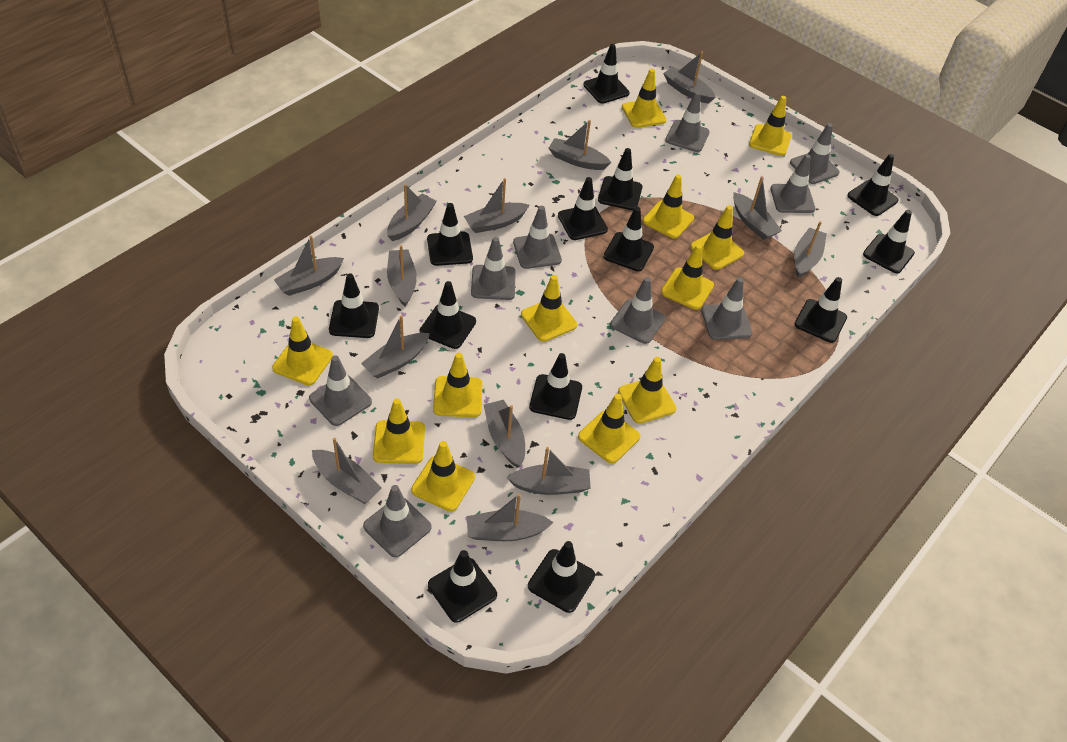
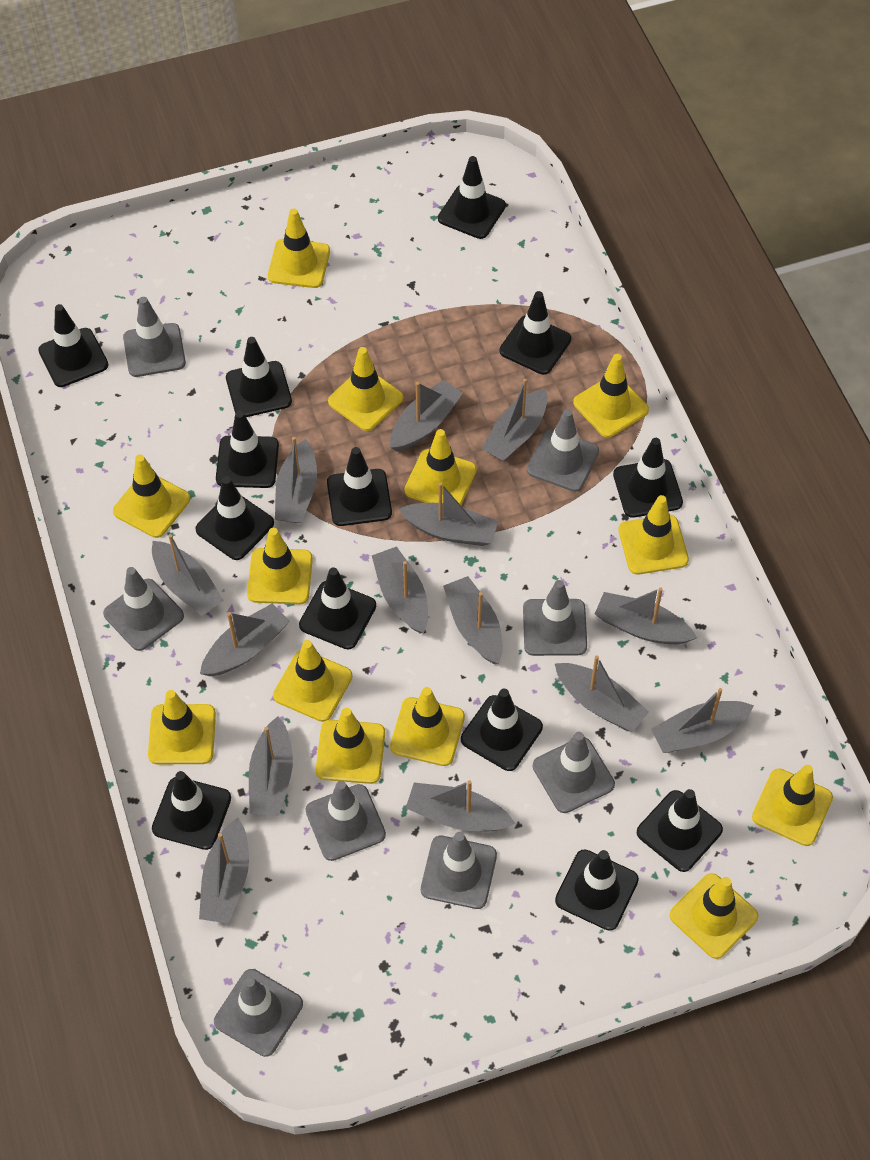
grey boat: [274,235,344,296] [312,438,382,504] [361,315,430,379] [387,184,437,241] [387,245,417,306] [464,178,530,233] [467,494,554,541] [484,400,525,468] [507,447,591,495] [549,120,611,170] [663,52,716,104] [733,177,782,240] [794,221,827,278] = 13 -> [152,534,224,616] [199,818,249,924] [200,603,290,676] [249,716,293,816] [275,437,317,523] [372,546,428,634] [390,380,463,451] [399,482,499,546] [406,780,515,831] [443,576,503,664] [481,379,548,462] [555,655,649,732] [595,587,697,645] [651,688,754,753] = 14
grey traffic cone: [309,355,372,426] [363,485,432,557] [471,237,516,300] [513,206,562,269] [610,277,665,344] [665,91,710,152] [701,278,752,340] [770,154,815,213] [790,123,840,184] = 9 -> [103,567,184,651] [123,297,186,377] [214,969,303,1057] [305,781,386,861] [421,832,497,909] [523,580,587,656] [527,409,599,492] [533,732,615,813] = 8
yellow traffic cone: [272,316,333,385] [373,399,425,464] [411,441,475,512] [433,353,482,417] [521,275,577,342] [578,394,640,463] [618,357,676,424] [622,69,667,128] [643,175,694,239] [661,244,714,310] [690,205,744,270] [749,96,792,156] = 12 -> [113,455,190,538] [148,690,216,764] [247,528,313,604] [268,208,330,288] [273,640,353,722] [316,708,385,784] [328,347,403,431] [390,687,465,766] [404,429,477,505] [573,354,649,438] [618,495,689,575] [670,873,758,959] [752,765,833,846] = 13

